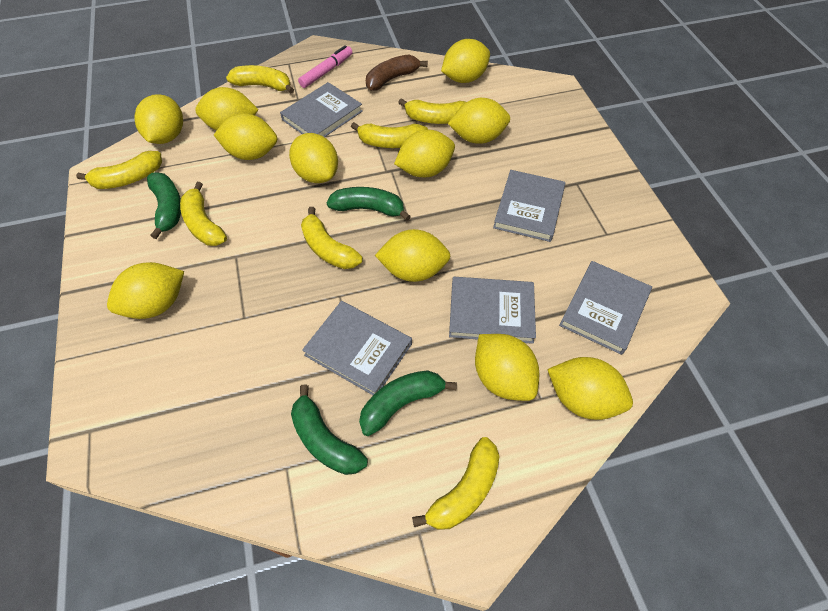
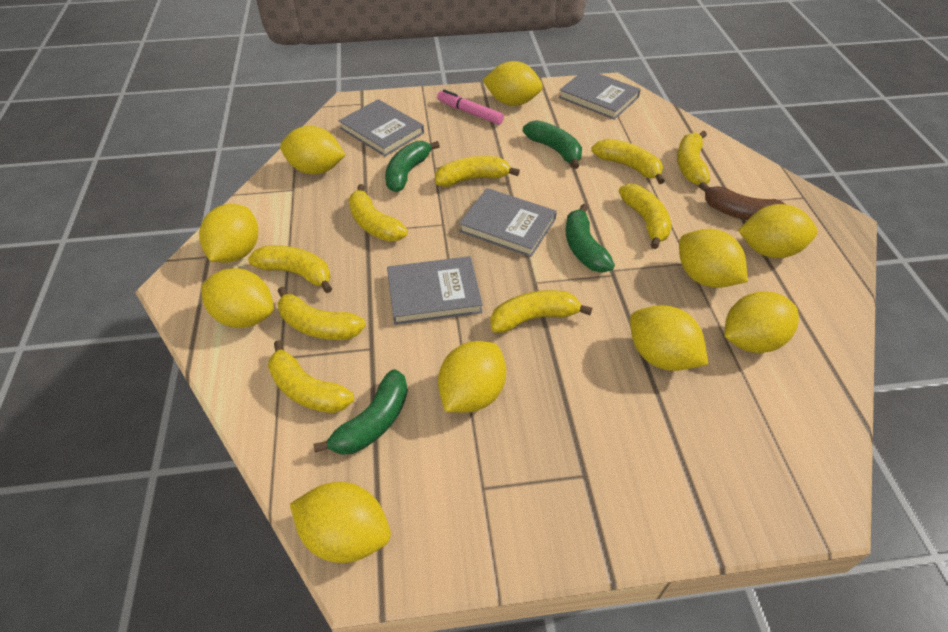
grey book: [280,82,363,137] [302,301,412,395] [449,277,536,344] [493,170,565,242] [559,261,652,355] = 5 -> [339,99,424,156] [387,256,483,325] [459,188,557,257] [559,69,641,120] = 4
yellow banana: [76,151,162,189] [180,182,227,246] [226,65,294,93] [301,207,363,269] [351,122,428,148] [398,98,466,124] [412,437,500,530] = 7 -> [248,245,332,293] [268,340,354,413] [277,287,366,340] [348,184,408,241] [435,156,520,187] [490,290,592,333] [592,139,665,184] [619,184,671,249] [677,131,710,185] = 9
yellow lemon: [107,262,184,319] [134,94,183,144] [195,87,258,131] [214,113,277,160] [289,133,338,183] [375,229,450,282] [394,130,455,177] [441,39,490,83] [448,98,510,144] [475,334,539,401] [547,357,633,420] = 11 -> [199,204,258,263] [201,268,274,328] [280,126,345,175] [290,482,391,563] [438,341,506,412] [483,61,543,106] [630,305,708,371] [679,229,748,288] [724,291,799,353] [738,204,818,258] = 10

